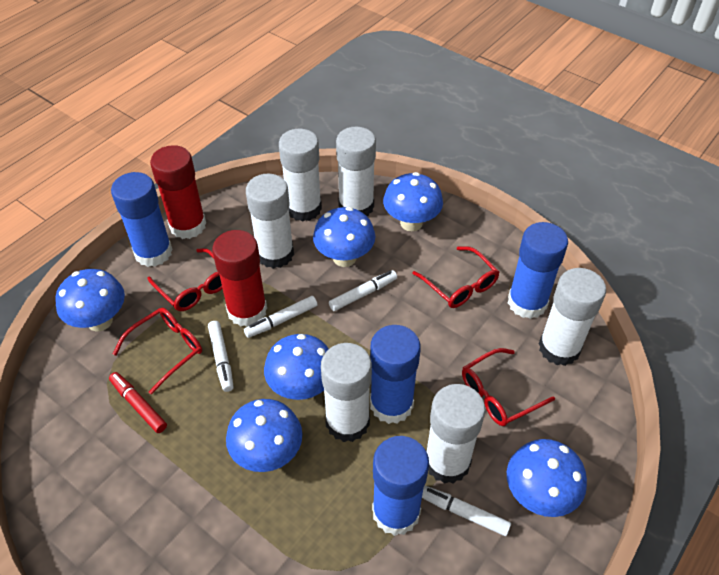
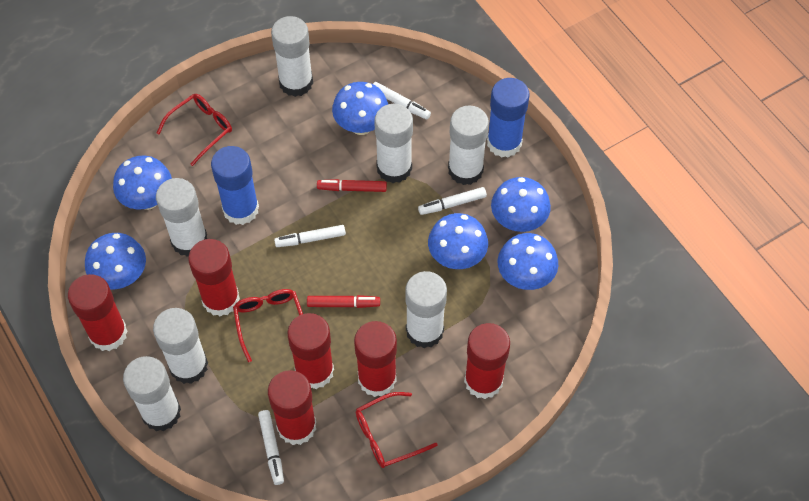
blue glue stick: [111,172,173,267] [370,325,421,424] [372,436,429,536] [508,222,568,319] = 4 -> [211,146,259,225] [487,78,530,158] = 2
red glasses: [113,308,202,395] [147,248,223,311] [412,246,499,308] [462,348,555,426] = 4 -> [157,94,232,166] [233,289,303,362] [356,392,438,468] = 3
red glue stick: [150,145,206,239] [212,230,267,327] = 2 -> [68,274,128,351] [188,239,240,317] [268,370,316,445] [287,313,334,389] [354,321,397,397] [464,323,510,399] = 6
red marker: [109,372,167,433] = 1 -> [307,295,380,308] [317,179,387,192] = 2
white glue stick: [246,174,294,269] [279,129,322,222] [321,343,372,442] [336,127,376,216] [426,384,485,484] [539,268,606,366] = 6 -> [123,356,181,431] [153,308,208,384] [156,178,207,257] [271,16,313,97] [374,104,413,183] [405,271,447,348] [448,105,489,185] = 7

